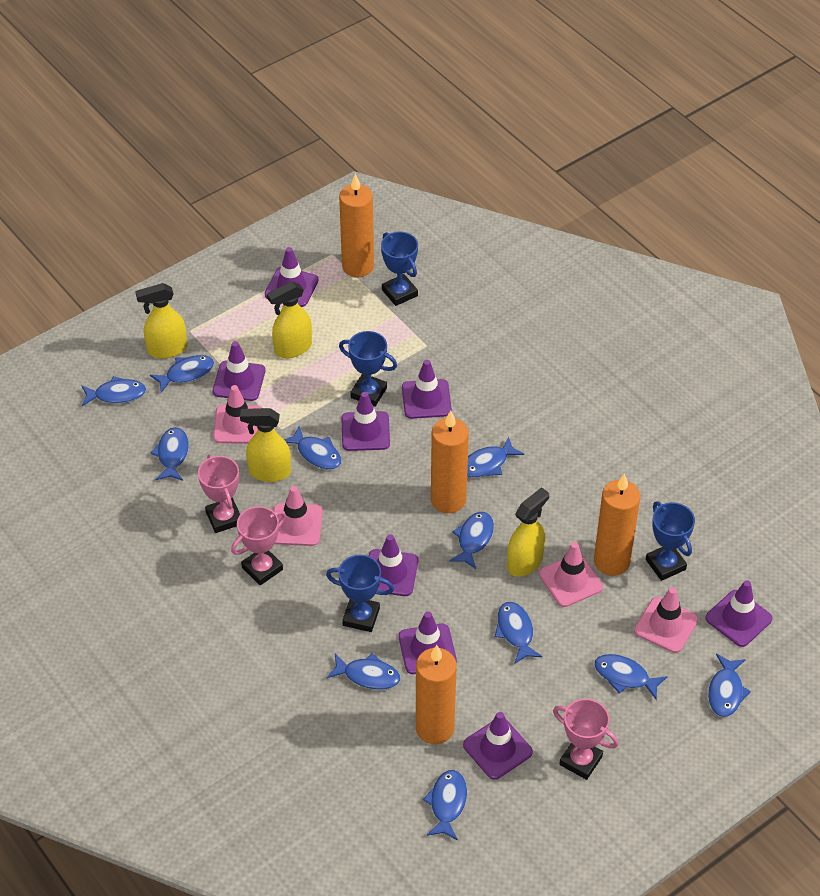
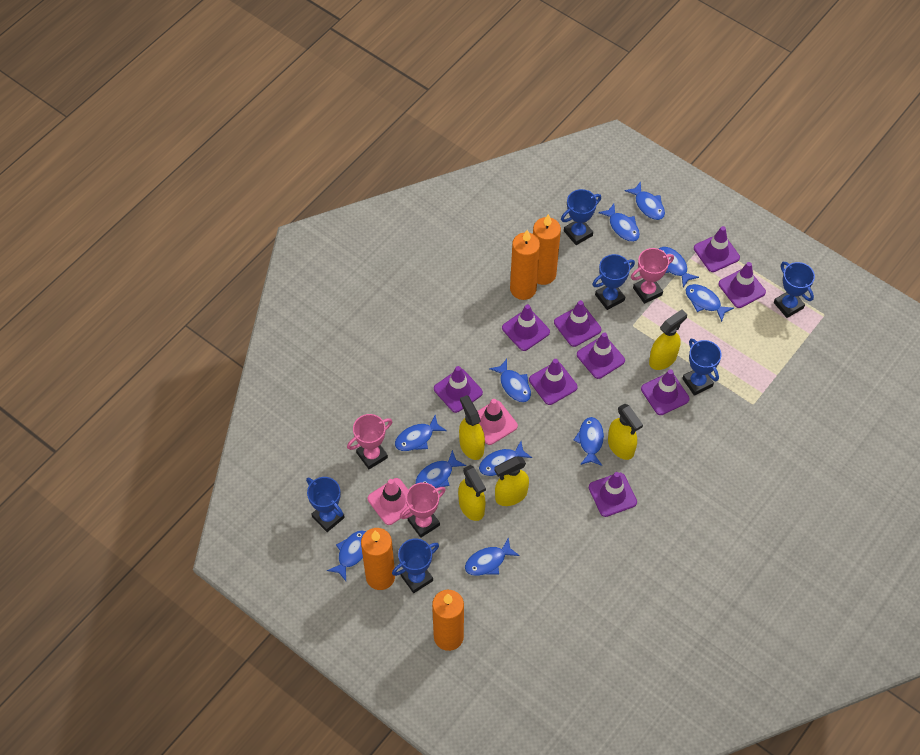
blue trophy: [326,555,394,632] [339,331,397,407] [381,232,418,306] [646,501,695,581] = 4 -> [306,477,345,532] [392,538,439,593] [561,189,601,245] [592,254,635,310] [682,338,721,396] [774,262,815,318] = 6
pink traffic cone: [213,385,262,444] [273,486,323,546] [539,542,603,607] [634,587,698,653] = 4 -> [368,478,410,525] [478,399,518,445] = 2
purple traffic cone: [213,341,265,401] [265,247,319,307] [342,392,390,451] [369,534,418,596] [399,611,457,674] [402,360,452,419] [463,712,533,780] [706,580,773,647] = 8 -> [434,366,483,413] [502,304,550,351] [529,359,577,405] [554,300,601,347] [577,332,625,379] [589,472,637,517] [641,369,690,415] [694,226,740,272] [719,262,766,308] = 9
yellow spray bottle: [135,283,187,359] [240,408,291,482] [267,281,312,358] [507,487,549,577] = 4 -> [458,465,486,521] [459,395,485,460] [494,456,529,506] [608,404,643,460] [649,309,687,370] = 5

